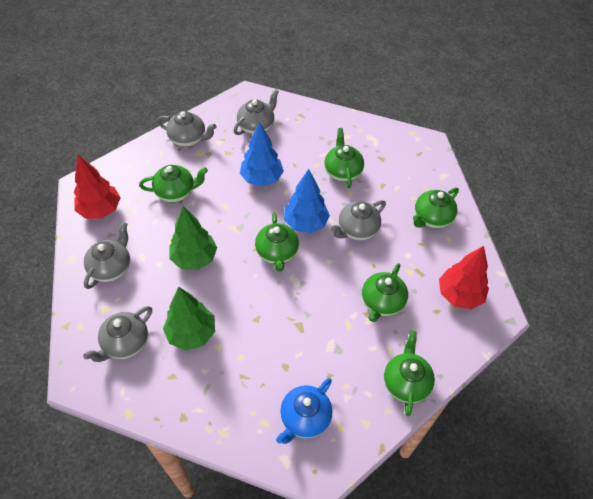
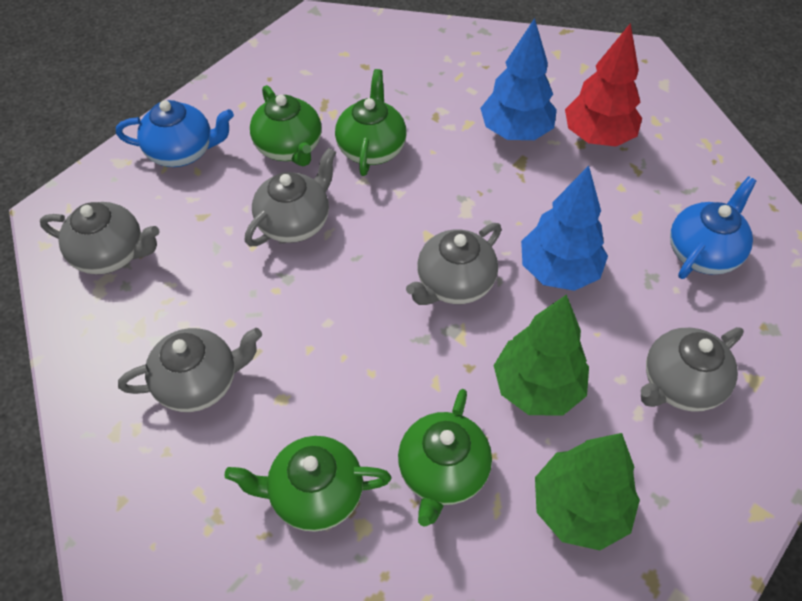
blue teapot: [276,378,332,444] = 1 -> [116,100,234,167] [670,176,756,279] = 2
green teapot: [139,165,208,202] [255,213,299,272] [324,128,364,188] [362,263,408,322] [384,330,435,416] [413,187,459,228] = 6 -> [225,436,391,532] [250,85,322,166] [335,69,406,176] [398,389,492,527] = 4
red tree: [74,155,121,219] [439,246,489,309] = 2 -> [565,23,642,147] = 1

